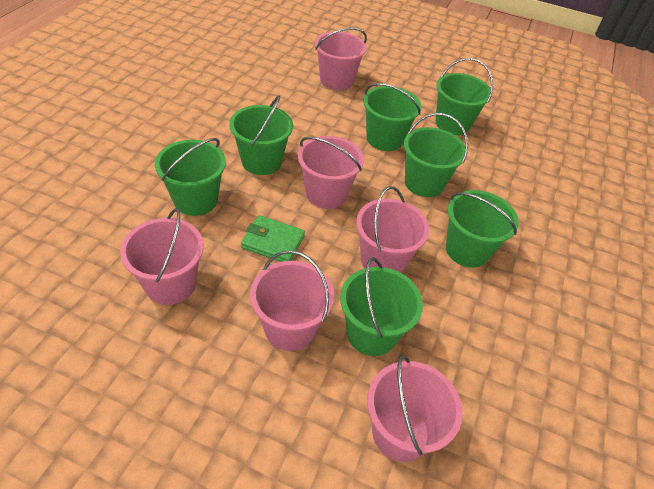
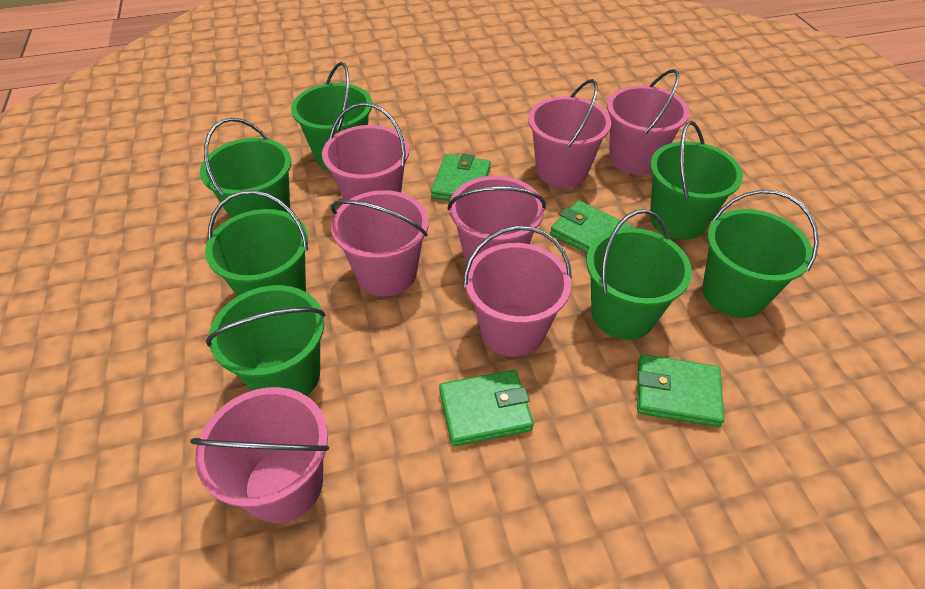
green wallet: [241,215,305,262] = 1 -> [431,153,491,201] [439,370,534,446] [550,200,633,253] [637,354,724,427] = 4
pink bucket: [120,208,204,305] [250,250,334,351] [298,136,364,209] [315,28,367,90] [356,186,429,273] [367,355,463,462] = 6 -> [190,387,329,523] [322,102,409,200] [331,190,429,296] [448,176,546,265] [464,226,572,357] [528,79,611,187] [607,69,689,175] = 7

